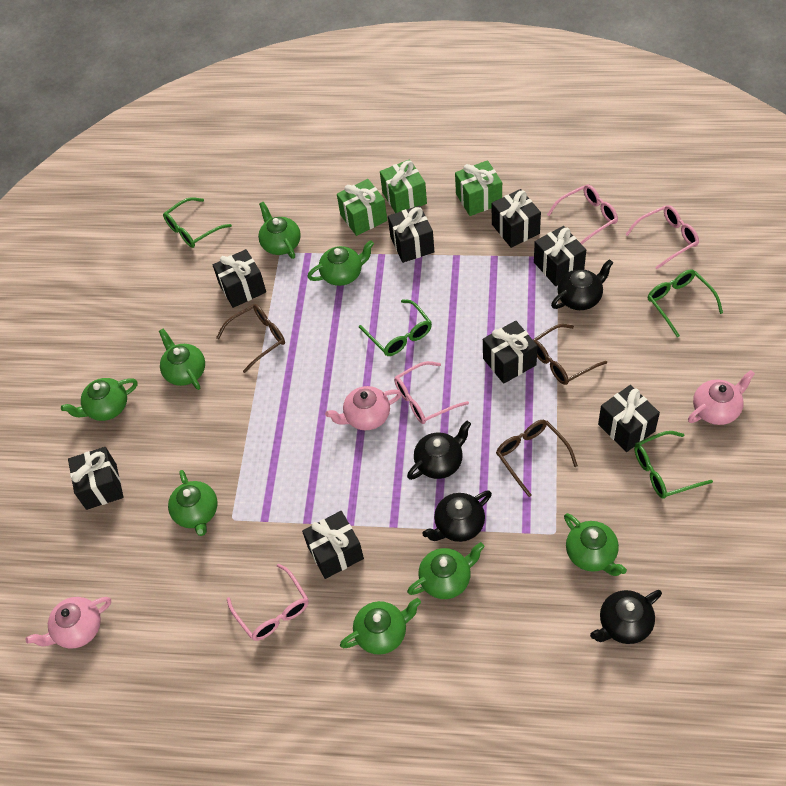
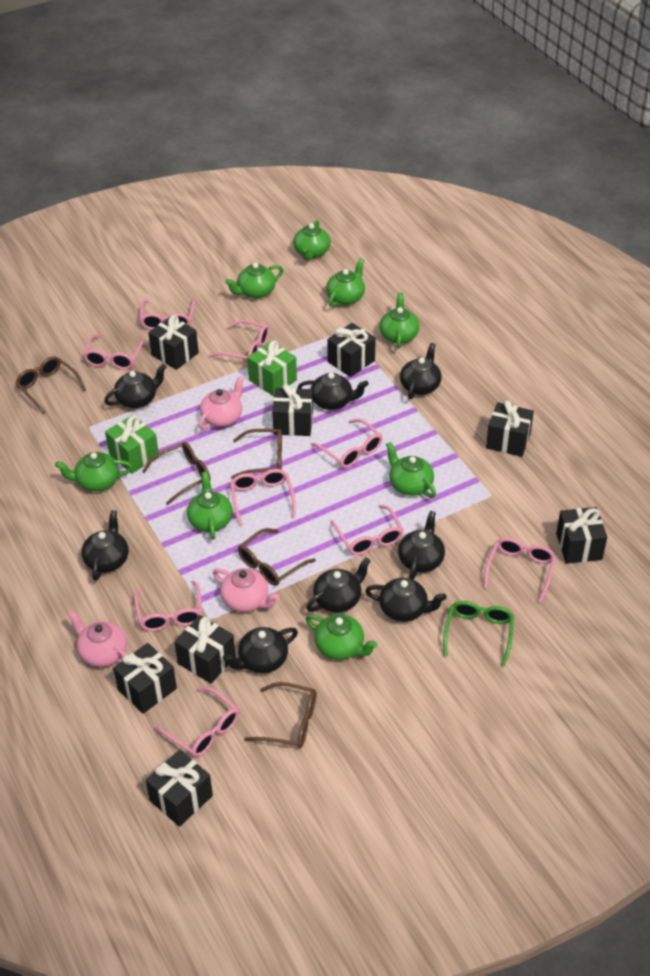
black teapot: [407,421,471,480] [422,490,492,542] [551,259,613,310] [590,590,662,644] = 4 -> [81,510,129,581] [104,364,166,408] [223,627,298,673] [298,372,368,410] [306,557,371,613] [365,578,447,622] [398,511,445,579] [400,343,441,399] = 8
brown glasses: [216,304,285,373] [496,420,578,497] [533,324,607,385] = 3 -> [15,356,86,414] [142,442,211,505] [231,429,282,479] [238,528,316,586] [244,682,317,748] = 5
green gift: [337,179,387,236] [380,159,427,213] [455,160,502,216] = 3 -> [105,415,159,474] [247,341,297,396] = 2
green glasses: [163,197,232,248] [359,299,432,356] [634,431,713,499] [648,269,723,337] = 4 -> [443,601,514,666] = 1
pink glasses: [227,564,309,641] [394,361,469,424] [547,184,618,244] [625,205,699,269] = 4 -> [83,335,145,370] [134,580,202,631] [139,300,195,330] [154,687,239,757] [209,320,269,359] [230,469,296,526] [311,419,383,468] [330,505,404,555] [484,537,556,602] = 9

